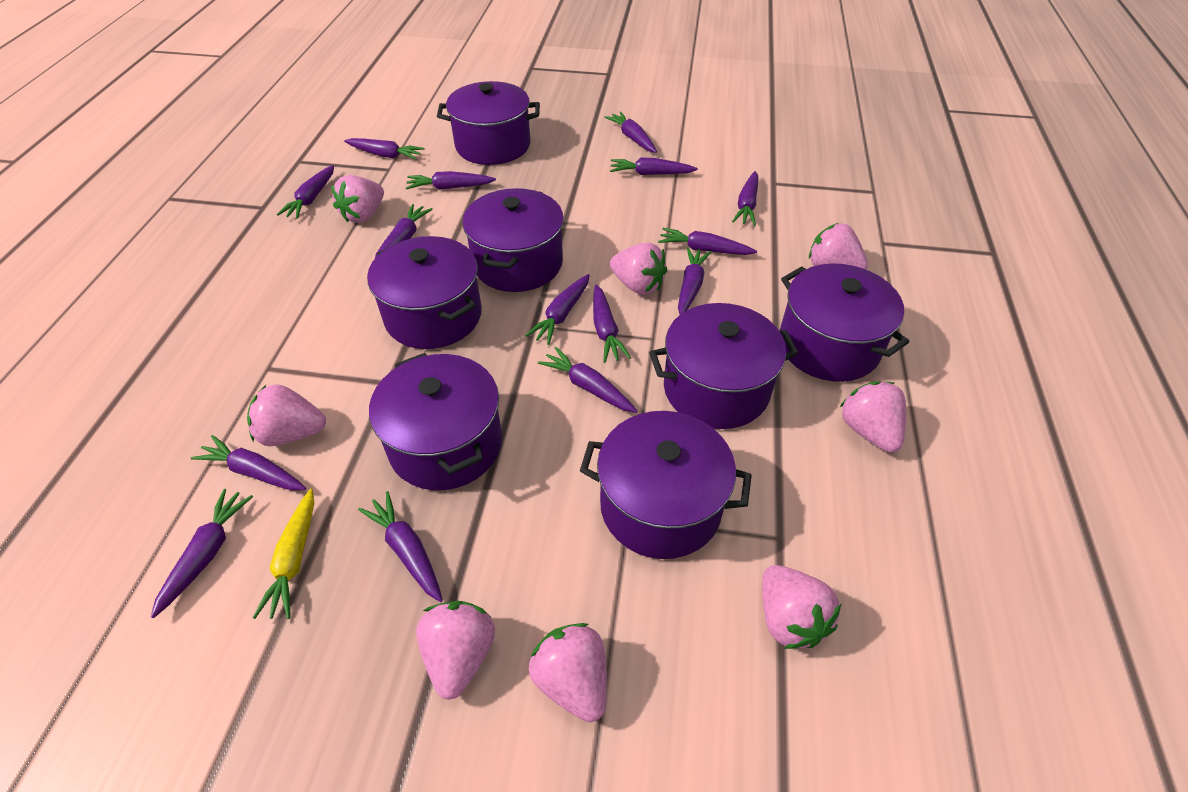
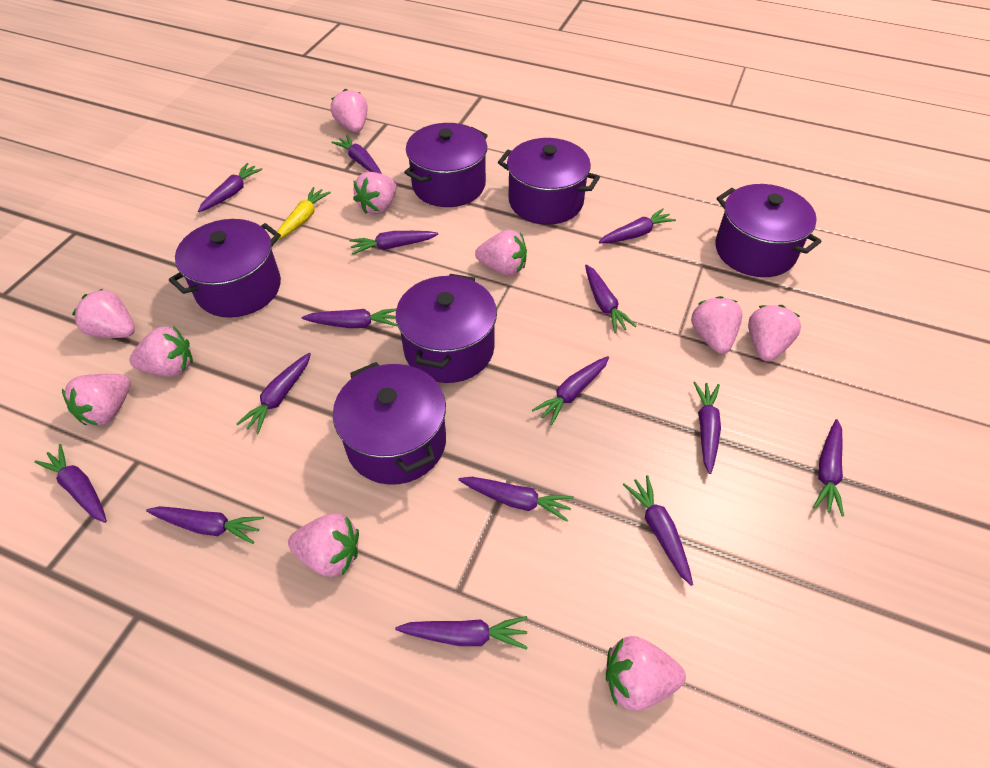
pink strawberry: [247,384,326,446] [331,175,384,223] [416,601,495,700] [529,623,607,722] [610,243,667,295] [762,565,841,649] [809,223,868,270] [840,381,906,452] = 8 -> [62,374,131,426] [72,289,135,338] [129,326,193,377] [288,513,359,577] [331,89,368,132] [353,172,397,214] [475,230,527,276] [606,636,686,711] [691,296,742,354] [748,305,801,362] = 10
purple pot: [367,236,482,349] [369,353,502,490] [437,81,540,165] [462,188,564,292] [580,411,752,559] [649,303,798,429] [779,264,909,382] = 7 -> [169,219,281,318] [333,362,446,485] [396,274,497,383] [404,123,488,207] [498,138,600,225] [715,184,822,277] = 6

